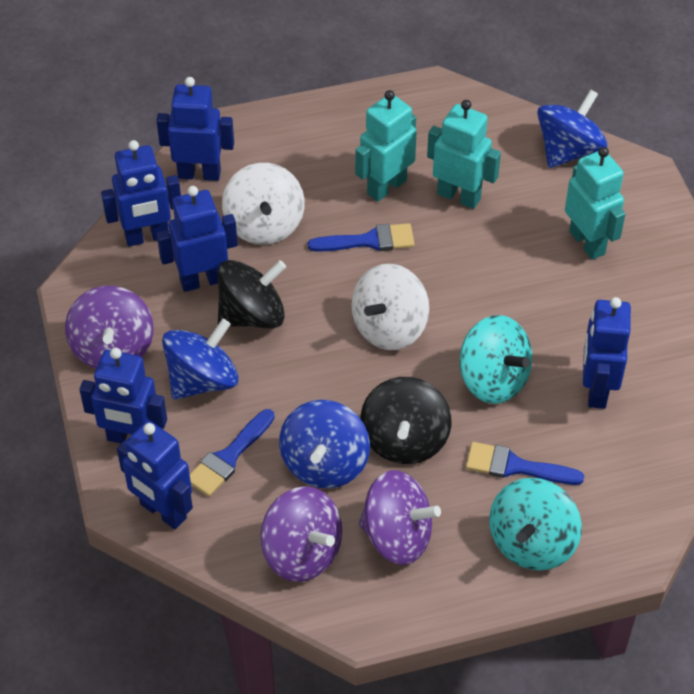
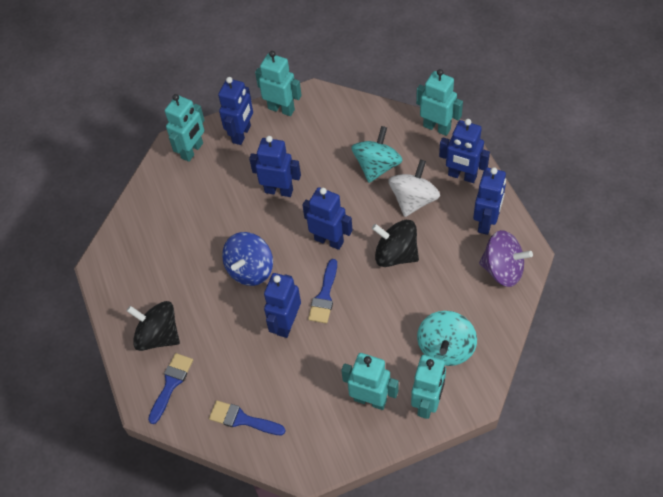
blue spinning top: [162,319,239,400] [279,400,370,488] [537,89,607,168] = 3 -> [222,232,273,286] = 1
purple spinning top: [65,286,153,369] [260,486,342,582] [359,470,441,565] = 3 -> [479,230,533,287] = 1
turquoise robot: [355,90,417,202] [427,100,501,209] [565,147,625,260] = 3 -> [165,94,205,162] [255,51,302,116] [341,353,398,410] [411,355,446,419] [416,69,463,136] = 5
white spinning top: [222,163,305,245] [352,264,429,350] = 2 -> [388,160,440,217] = 1

